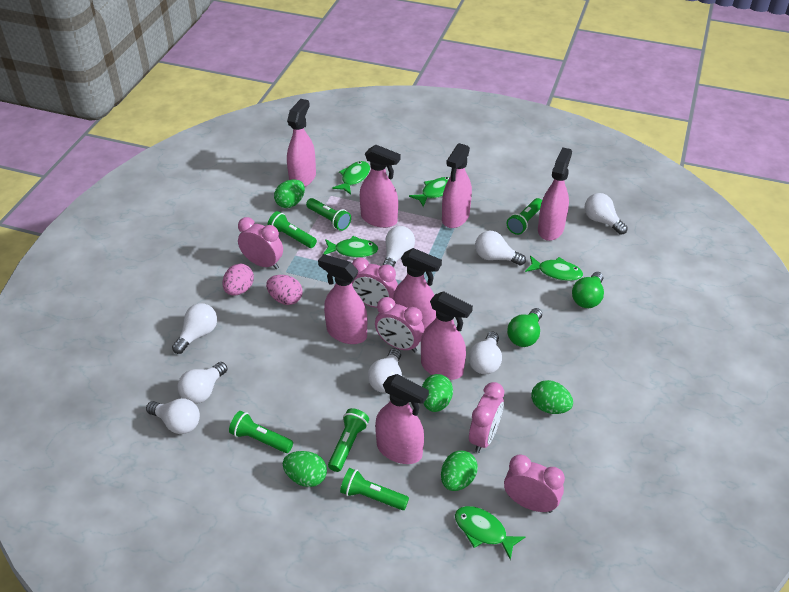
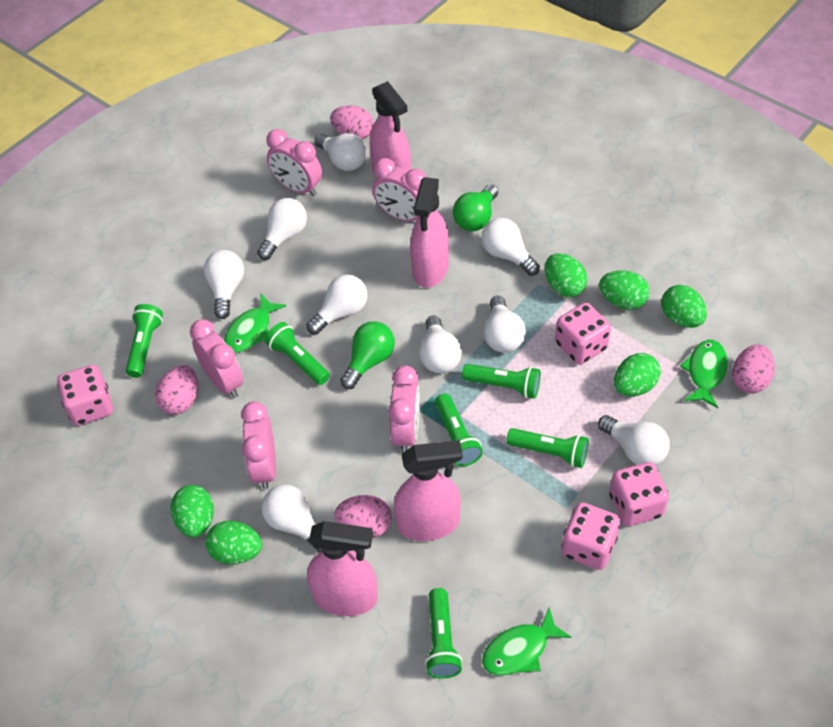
green egg: [274,179,305,208] [283,451,327,487] [422,374,453,412] [441,450,478,491] [532,380,573,414] = 5 -> [170,485,214,538] [205,521,262,565] [545,253,588,297] [599,270,650,310] [614,353,661,396] [661,285,707,328] = 6
green fish: [323,236,378,258] [332,161,370,195] [409,177,450,207] [455,506,525,560] [525,256,583,281] = 5 -> [224,294,286,353] [482,607,571,675] [680,340,728,408] = 3
pink dice: none = 0 -> [57,365,113,426] [555,302,611,365] [562,502,620,570] [609,462,669,526] = 4
pink egg: [223,264,254,296] [266,275,303,305] = 2 -> [155,365,198,415] [330,105,374,140] [334,495,392,538] [732,344,775,394] = 4
pink spray bottle: [287,99,316,187] [318,254,367,344] [360,145,401,228] [375,374,429,464] [393,248,442,330] [421,291,473,380] [442,143,472,228] [538,147,572,241] = 8 -> [307,521,378,616] [370,81,411,178] [394,440,463,541] [410,177,449,288] = 4
white light bulb: [146,398,200,434] [172,303,217,354] [178,362,227,404] [368,348,402,393] [383,226,415,267] [468,332,502,374] [475,231,526,266] [584,193,628,235] = 8 -> [204,250,244,319] [257,198,307,260] [261,484,322,552] [306,274,368,335] [314,133,367,171] [419,315,462,374] [481,218,540,276] [484,296,526,353] [598,415,670,466] = 9

